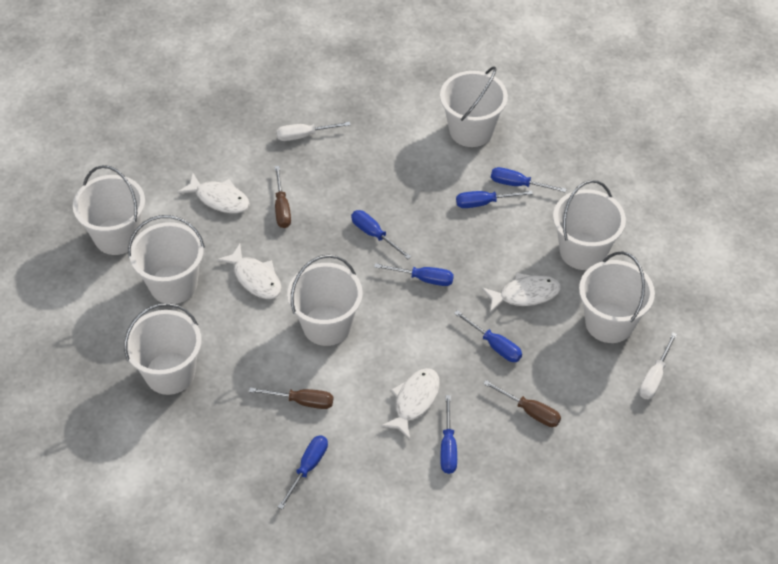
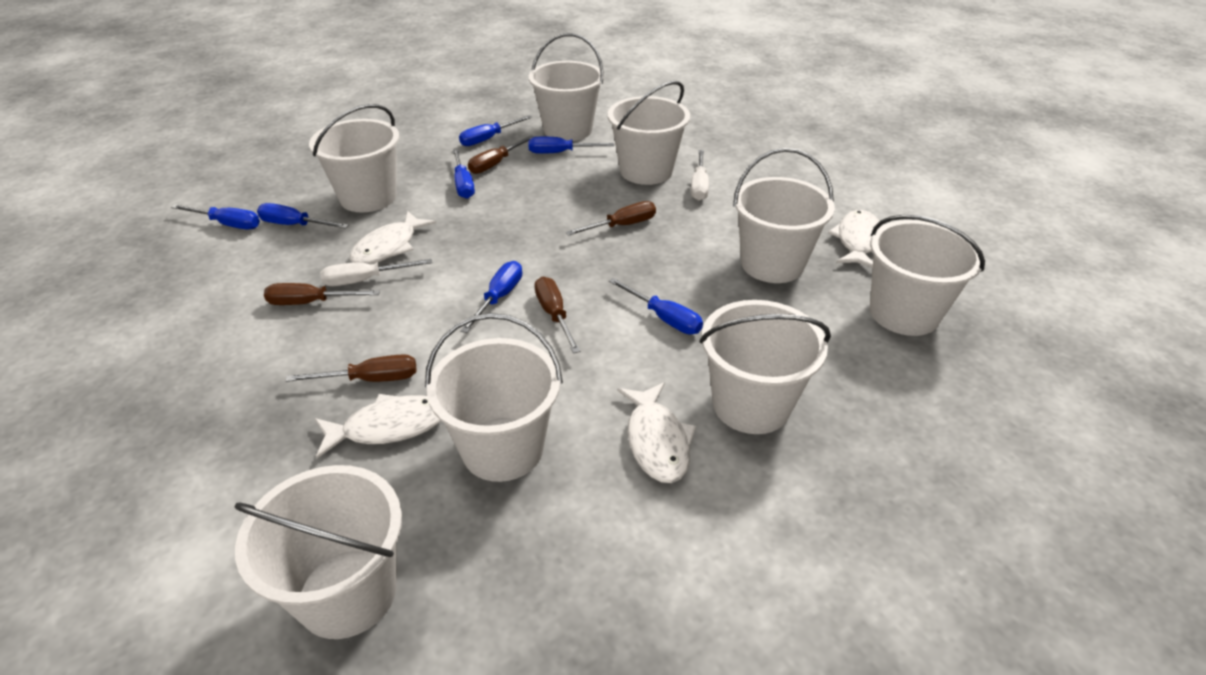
brown screwdriver: [249,387,333,409] [275,166,291,228] [483,380,561,427] = 3 -> [264,283,380,305] [285,354,417,382] [468,135,535,174] [535,277,580,353] [566,201,656,236] = 5
white bucket: [73,165,145,255] [124,303,202,395] [128,215,205,304] [287,255,363,346] [440,66,508,147] [553,180,626,270] [579,252,655,343] = 7 -> [235,465,402,639] [309,104,400,212] [425,313,563,482] [529,33,604,141] [608,81,690,185] [699,300,831,434] [733,148,835,283] [870,215,985,336] = 8

